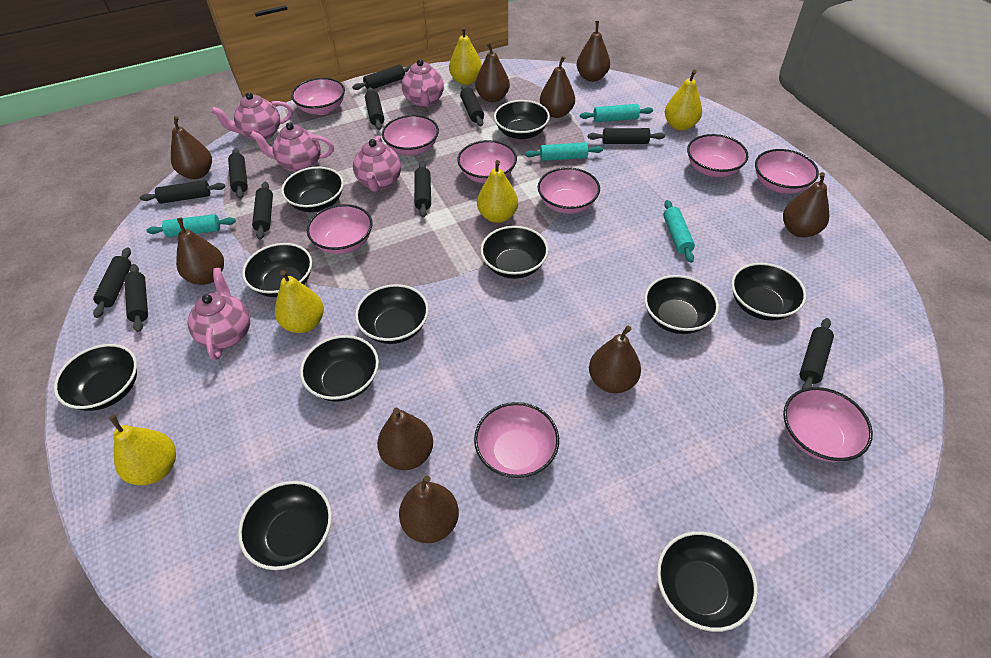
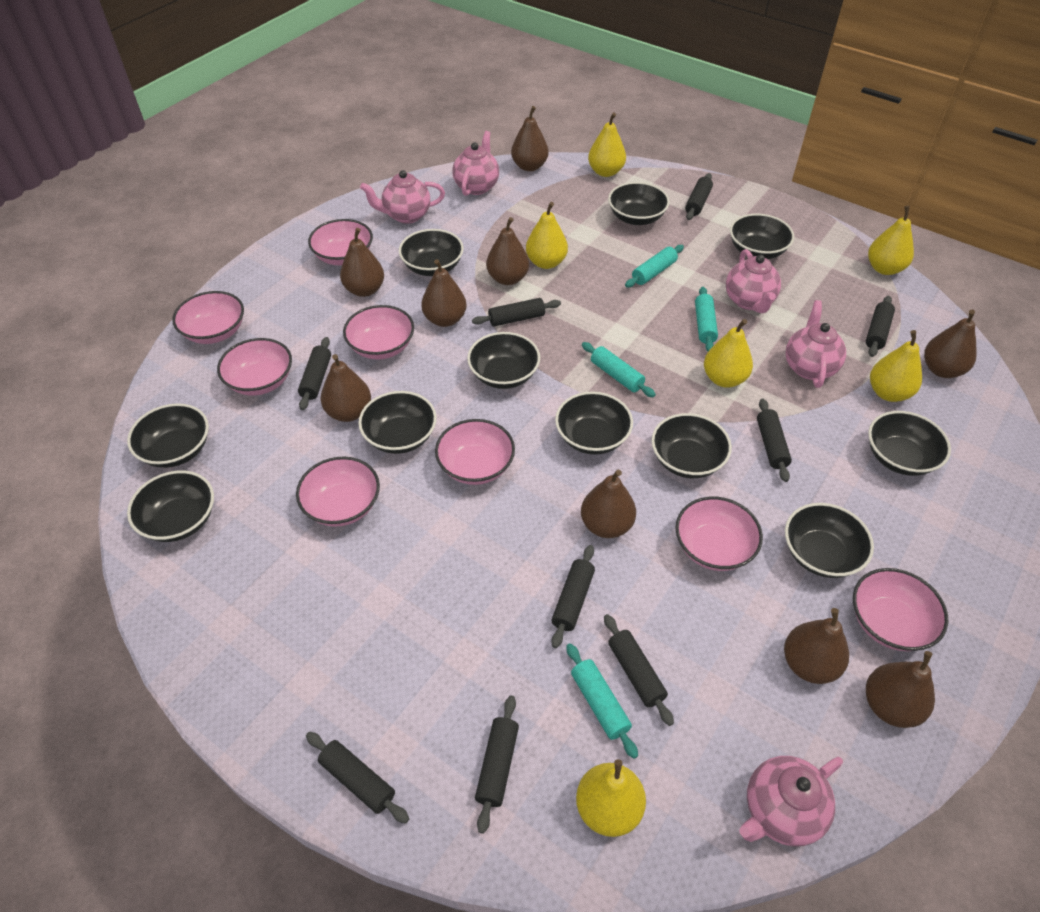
black rolling pin: [93,247,131,318] [125,264,148,332] [140,180,225,204] [228,148,248,199] [252,182,273,240] [352,65,412,90] [365,87,384,130] [415,162,431,217] [460,84,484,126] [588,128,665,144] [800,318,834,389] = 11 -> [298,337,331,410] [306,732,409,824] [472,298,561,326] [475,695,519,834] [551,545,595,648] [604,614,674,726] [685,173,713,220] [757,399,792,482] [866,296,895,357] = 9
pink bowl: [291,78,345,115] [307,204,373,254] [382,115,439,155] [457,140,517,183] [474,402,559,479] [538,167,600,214] [687,134,748,177] [755,149,819,194] [783,387,873,462] = 9 -> [172,291,244,344] [217,338,292,396] [296,456,380,527] [308,219,373,265] [343,305,414,359] [435,419,515,485] [675,497,763,571] [853,568,948,651] = 8
yellow pear: [109,415,176,485] [275,270,324,333] [449,26,482,85] [477,160,518,223] [665,70,702,131] = 5 -> [526,202,568,269] [576,759,646,837] [588,112,626,177] [704,319,753,388] [868,205,914,275] [870,330,922,402] = 6

